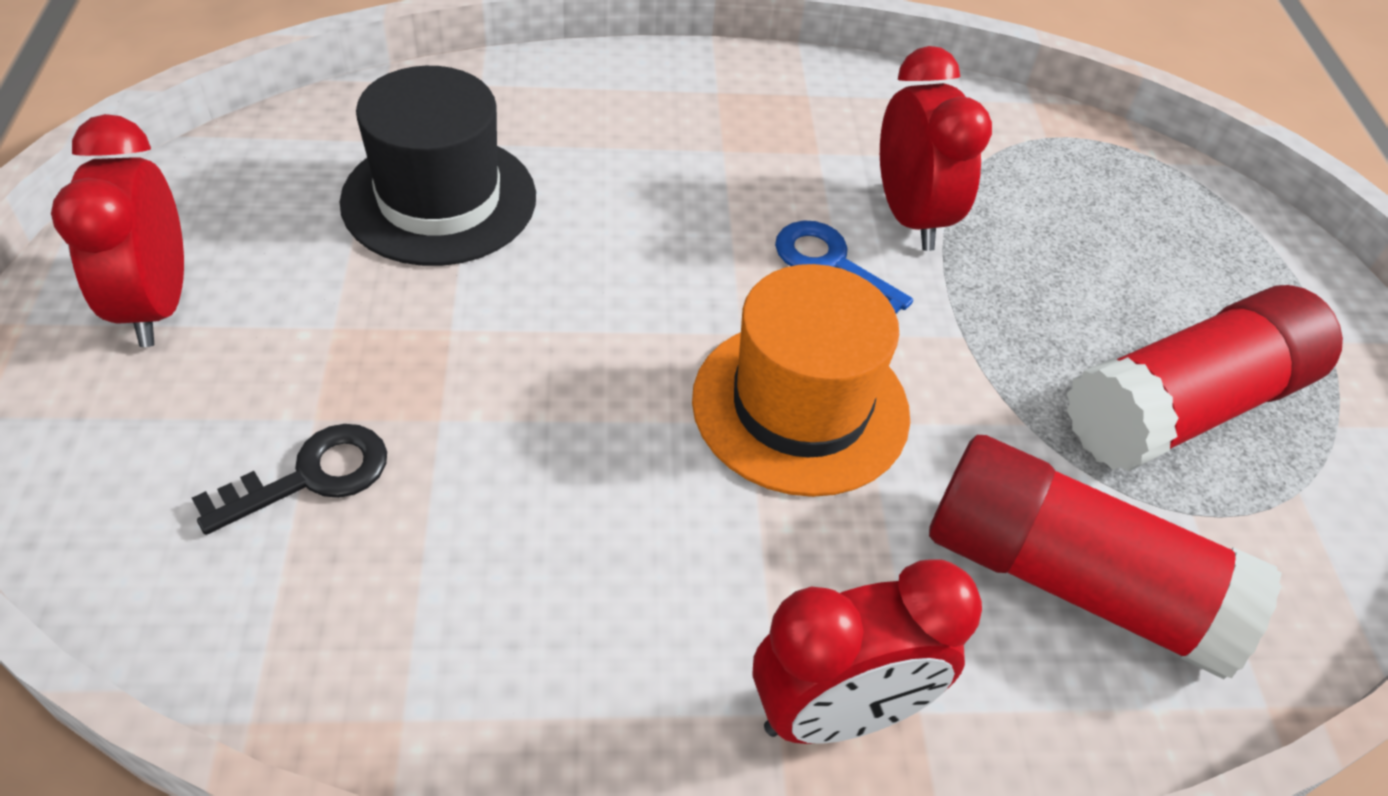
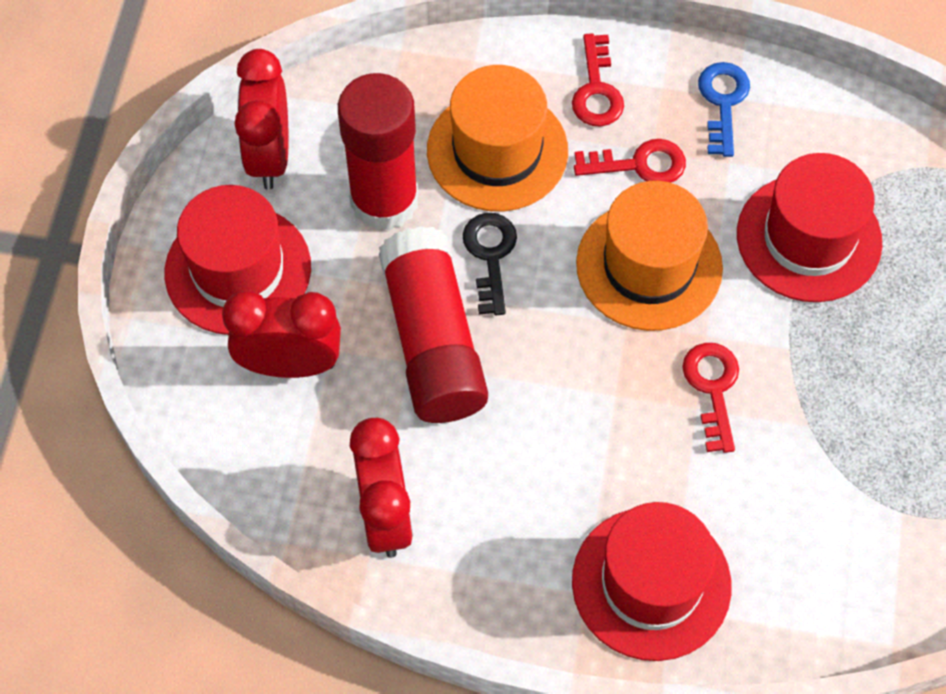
black hat: [340,66,536,266] = 1 -> none = 0
orange hat: [692,264,910,497] = 1 -> [427,65,568,212] [576,181,723,331] = 2
red hat: none = 0 -> [165,185,311,335] [572,502,732,661] [737,153,882,302] = 3
red key: none = 0 -> [572,33,624,127] [574,139,686,183] [682,343,739,453] = 3

